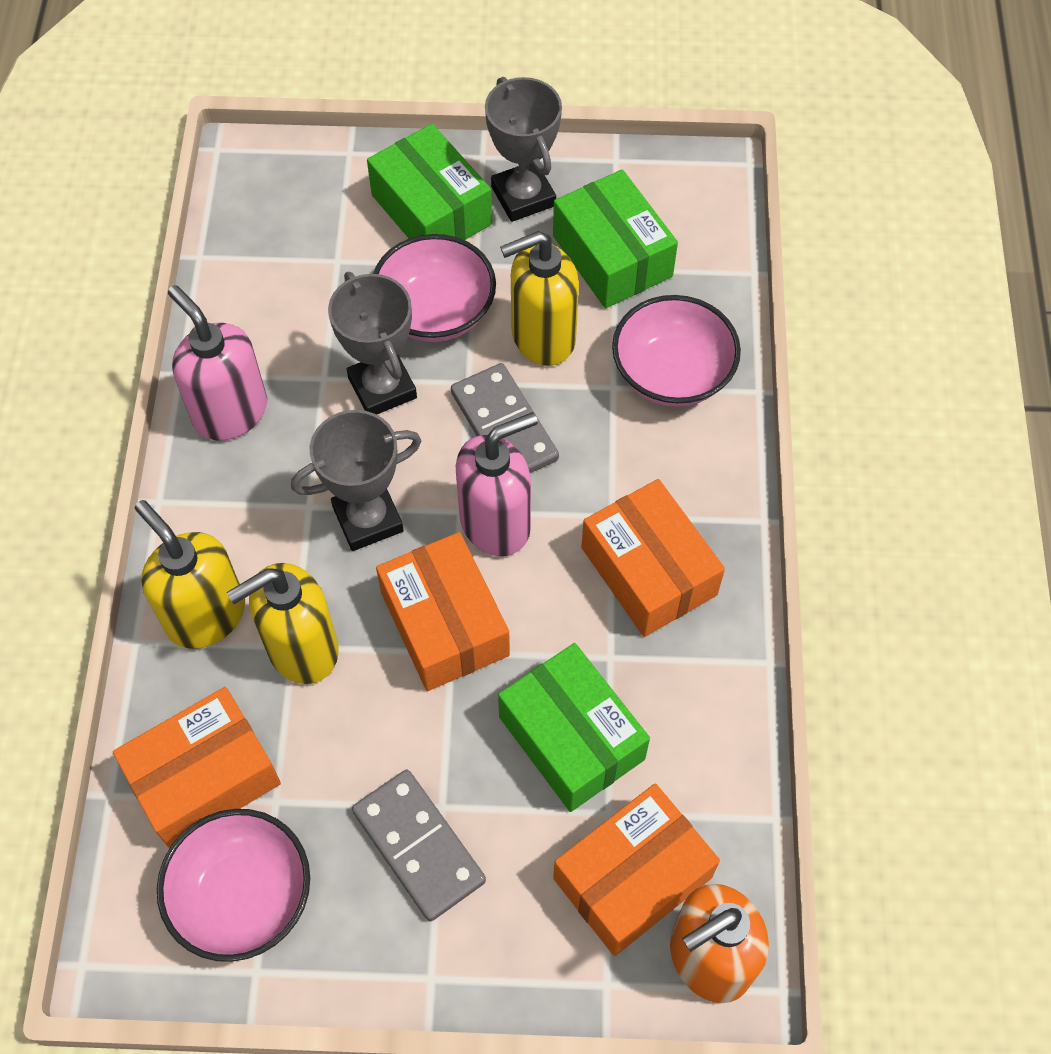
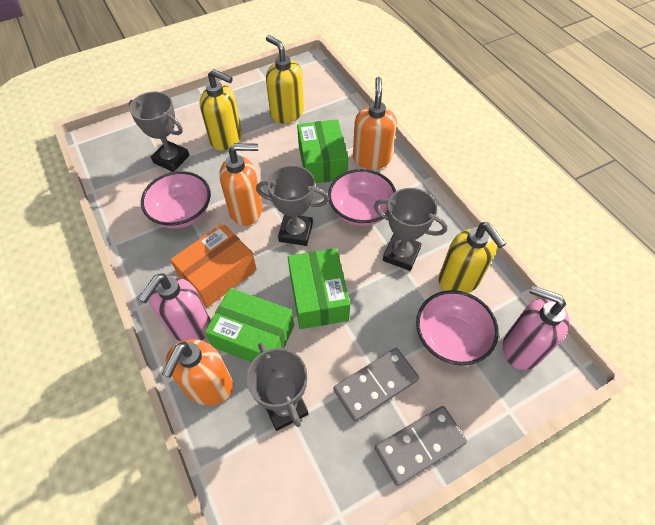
grey trophy: [291,410,421,551] [328,272,417,415] [485,77,562,222] = 3 -> [129,92,189,172] [247,343,308,431] [256,165,329,246] [374,188,447,271] = 4
orange box: [113,687,281,849] [376,532,510,691] [553,783,720,956] [581,479,725,637] = 4 -> [170,223,257,307] = 1
orange soap dispenser: [670,884,769,1003] = 1 -> [162,339,233,406] [219,143,262,226] [353,77,397,169] = 3

